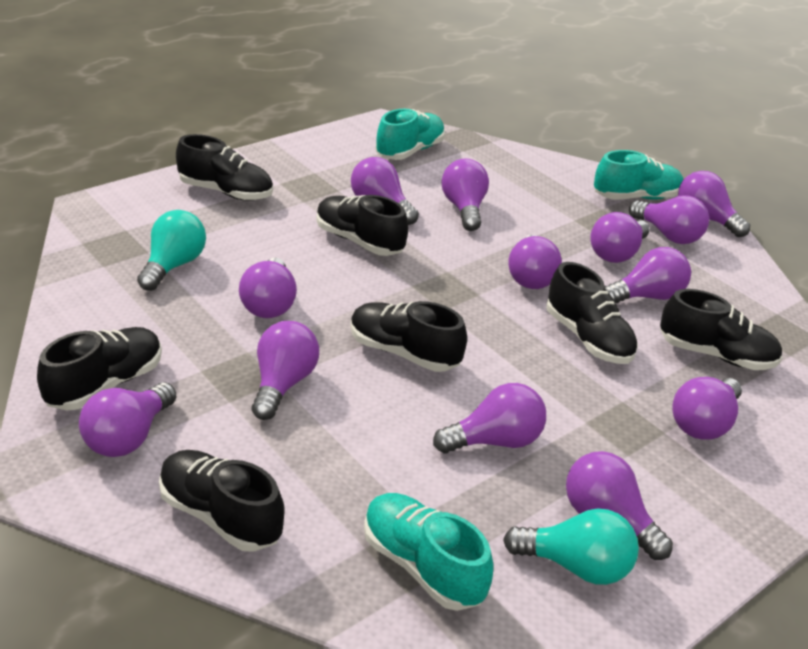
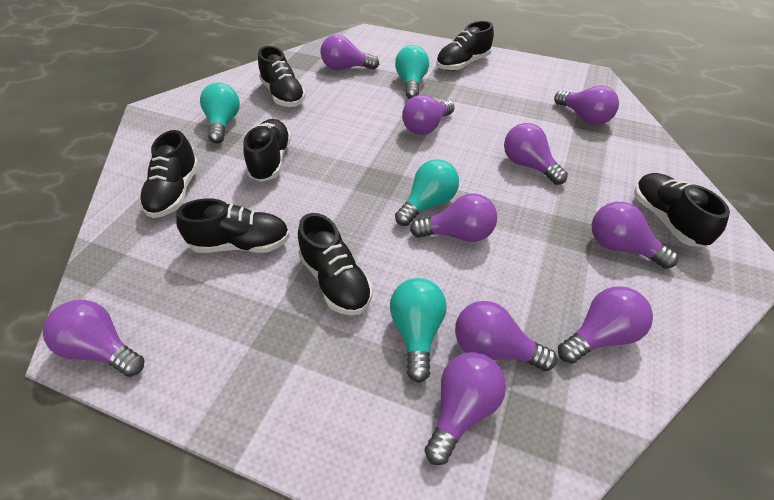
purple light bulb: [79,382,176,457] [239,258,297,318] [252,321,319,420] [351,157,419,225] [433,383,546,453] [442,159,489,231] [508,235,562,289] [566,451,673,560] [590,212,650,263] [605,247,691,303] [629,195,709,244] [672,377,742,440] [678,171,750,237] = 13 -> [43,300,144,377] [320,34,379,70] [402,95,455,135] [410,193,497,242] [424,352,506,465] [455,301,557,371] [504,123,568,185] [554,86,619,125] [558,287,653,364] [592,202,678,269] = 10
turquoise light bulb: [137,210,206,291] [503,508,639,585] = 2 -> [200,82,240,143] [390,278,447,383] [395,45,429,99] [395,159,459,226] = 4
turquoise shoe: [364,493,494,611] [375,109,445,160] [594,150,683,200] = 3 -> none = 0

